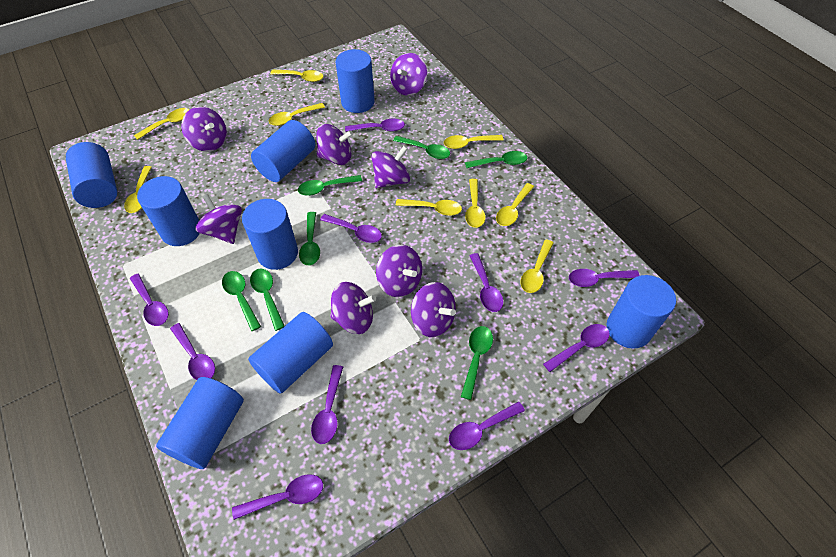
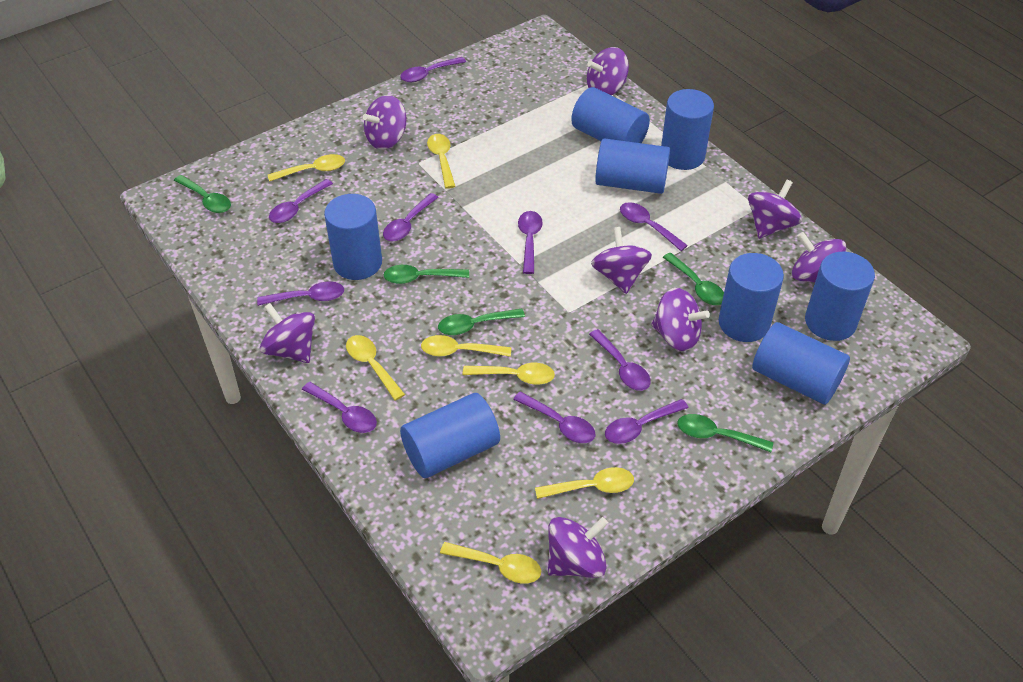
green spoon: [222,271,261,331] [250,269,285,331] [298,175,362,196] [299,212,320,265] [393,136,450,159] [461,326,493,400] [465,151,527,168] = 7 -> [174,175,231,213] [384,265,469,284] [438,309,525,335] [663,253,724,305] [678,414,773,452] = 5
yellow spoon: [124,166,152,213] [134,108,190,140] [269,103,325,126] [270,69,323,82] [396,199,462,216] [444,135,503,149] [465,179,485,228] [496,183,534,226] [521,240,553,293] = 9 -> [268,154,345,182] [346,335,405,401] [421,335,511,357] [427,134,455,189] [440,542,541,584] [463,363,555,385] [535,467,634,499] = 7

